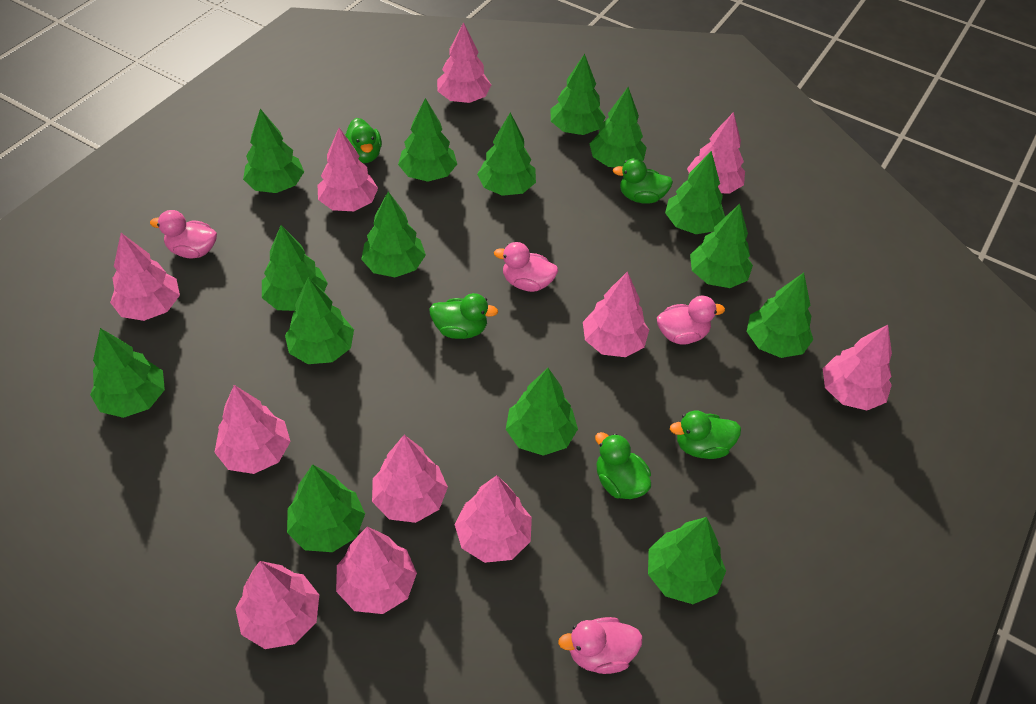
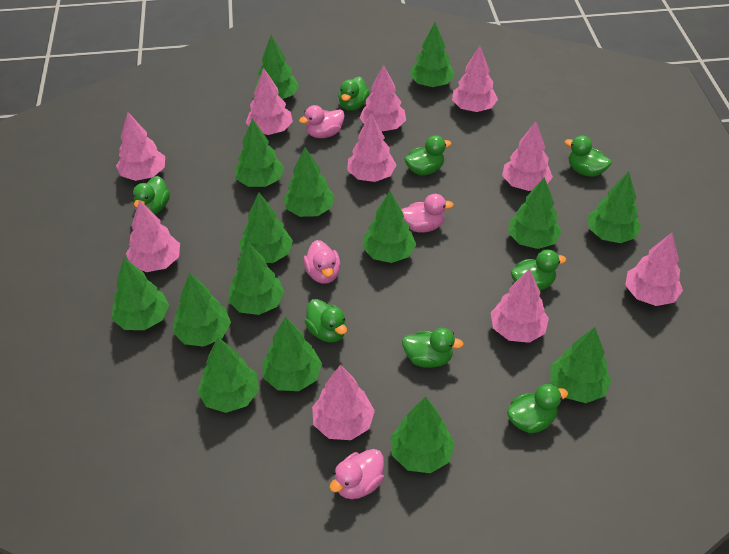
green duck: [344,118,382,163] [429,293,498,339] [595,432,651,499] [613,158,673,204] [670,410,741,459] = 5 -> [133,176,170,214] [305,299,347,342] [338,76,370,111] [402,328,464,368] [404,135,452,175] [507,384,568,433] [511,250,566,291] [564,136,611,177] = 8
pink tree: [110,233,180,321] [214,385,291,474] [235,561,319,649] [318,128,378,211] [336,527,417,614] [372,435,448,523] [437,22,491,103] [455,475,532,563] [583,271,649,357] [687,112,745,194] [823,325,892,410] = 11 -> [116,112,165,181] [126,200,180,272] [246,68,293,135] [312,364,375,440] [347,113,396,182] [359,64,406,132] [452,46,498,112] [491,268,549,343] [502,122,553,191] [625,233,683,306] = 10

